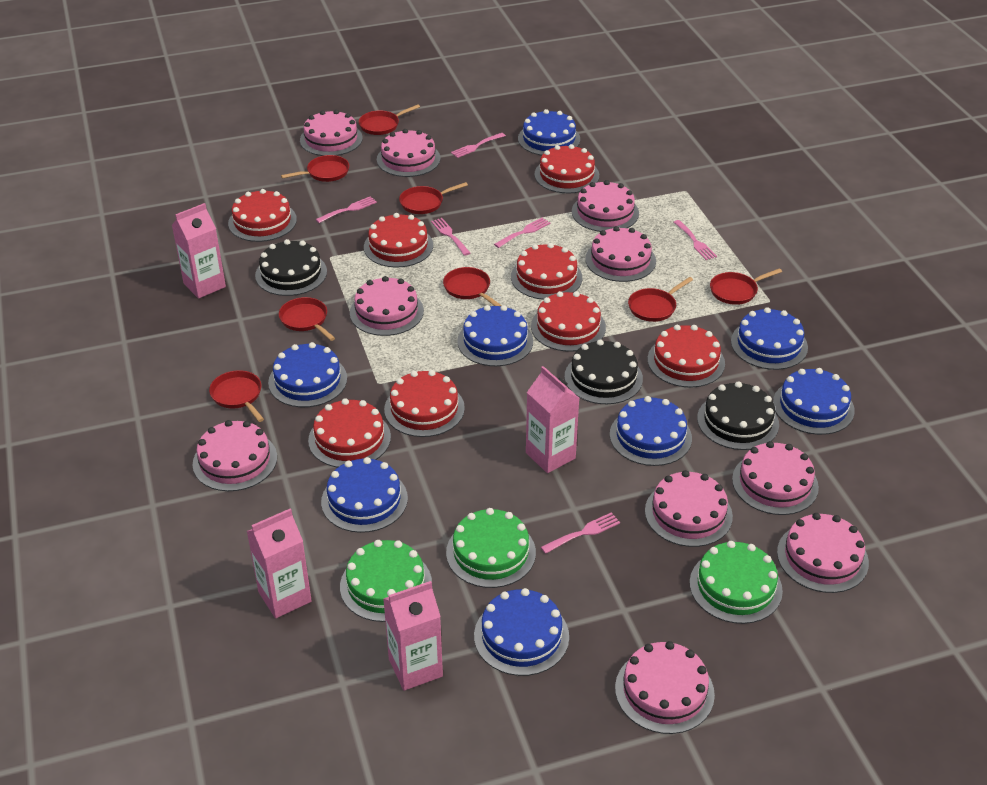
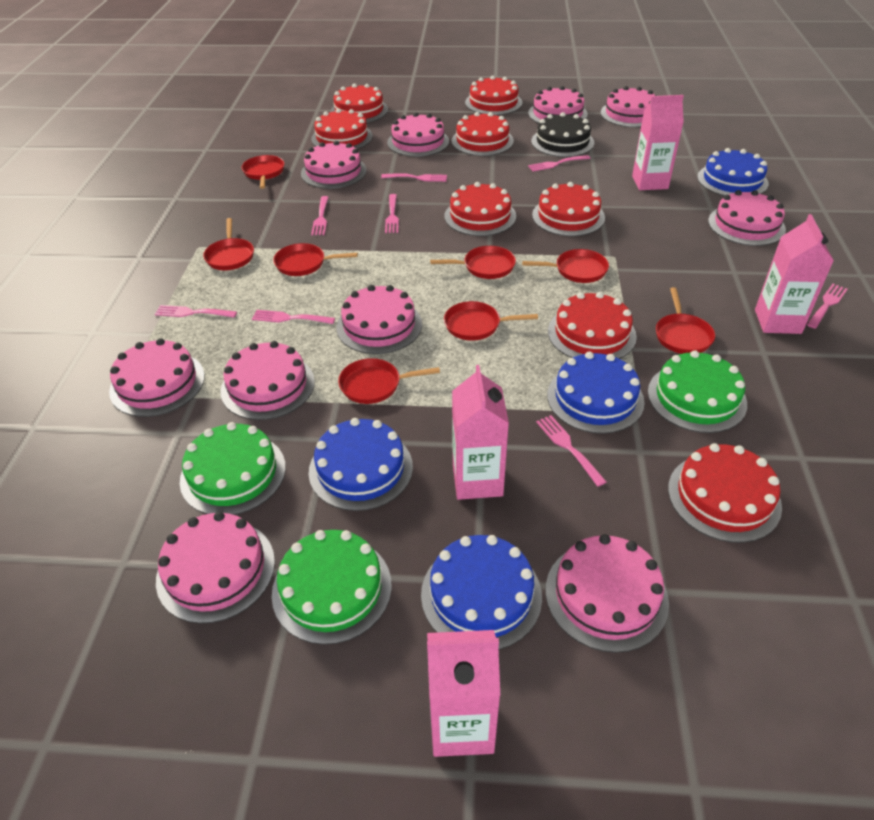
black cake: [255,239,327,296] [565,339,643,404] [697,381,779,450] = 3 -> [531,112,594,157] = 1
blue cake: [268,342,347,407] [321,457,408,533] [457,305,533,366] [474,588,569,676] [518,109,580,155] [610,396,692,466] [731,307,808,370] [773,368,855,435] = 8 -> [309,418,413,511] [421,535,542,650] [547,352,645,434] [697,148,769,196] = 4
pink fork: [315,196,377,223] [431,218,470,256] [451,133,506,158] [494,218,550,248] [541,512,620,554] [674,220,717,260] = 6 -> [155,305,237,318] [252,310,335,324] [311,196,329,235] [381,173,447,182] [385,194,399,233] [528,155,590,172] [536,415,607,487] [807,284,847,329] = 8

